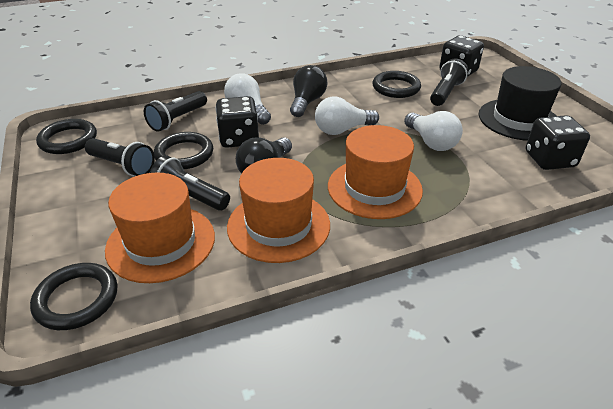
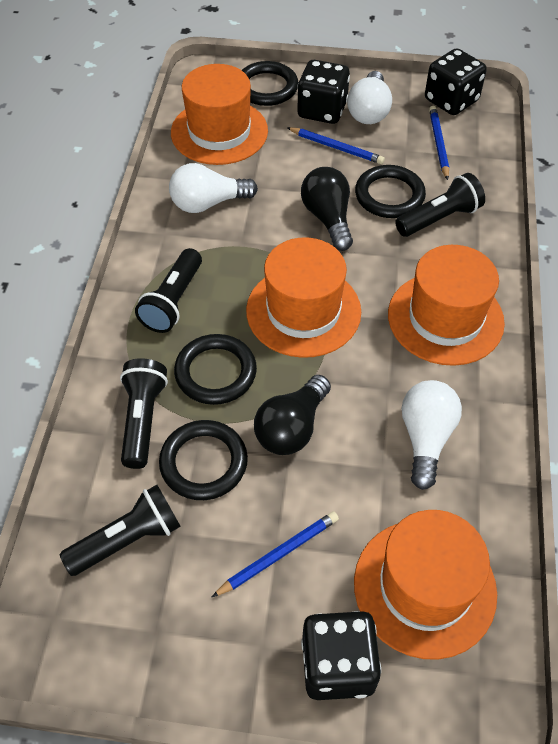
black hat: [479,66,562,141] = 1 -> none = 0
blue pencil: none = 0 -> [212,511,339,597] [287,127,385,164] [429,106,449,180] = 3
orange hat: [105,173,215,283] [227,158,330,263] [328,125,423,219] = 3 -> [171,64,268,165] [246,237,361,358] [354,510,497,660] [388,245,505,366] = 4

